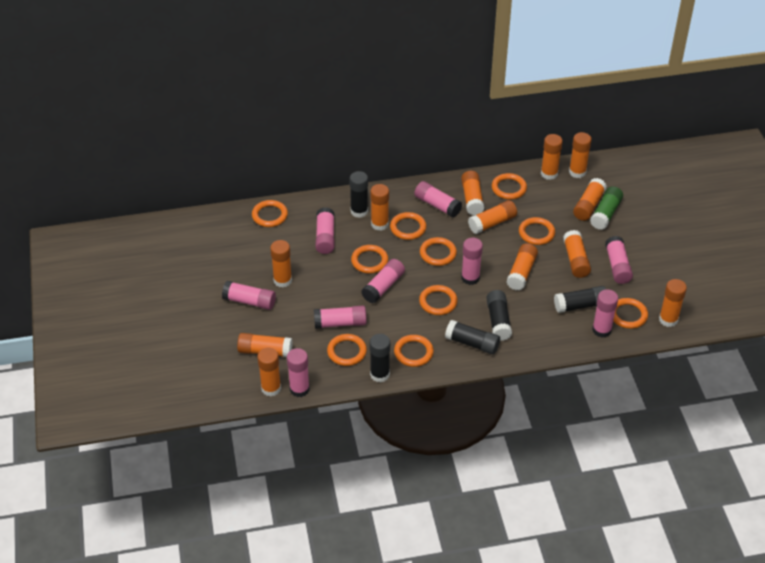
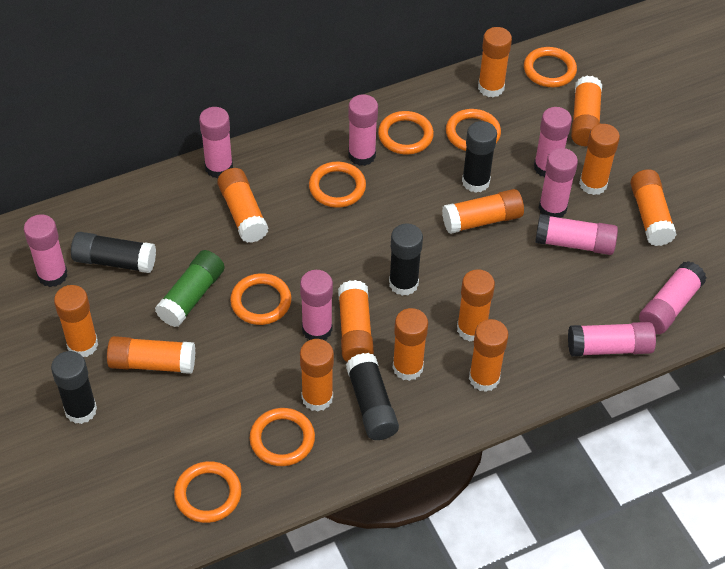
orange glue stick: [237,333,292,357] [257,347,281,396] [270,240,292,288] [370,184,389,231] [461,171,484,215] [468,200,517,234] [506,243,538,290] [541,134,563,180] [563,230,591,278] [569,132,592,178] [573,178,607,221] [659,279,687,327] = 12 -> [54,285,98,357] [107,336,195,374] [217,168,268,243] [300,339,334,411] [338,280,374,362] [392,308,428,381] [442,189,524,234] [457,269,495,342] [469,319,509,392] [478,27,512,97] [571,76,602,146] [579,124,620,195] [630,169,677,246] = 13
orange ring: [252,200,288,227] [327,334,367,366] [351,245,388,274] [390,212,426,240] [394,335,434,367] [419,285,458,315] [420,237,457,266] [492,173,527,200] [519,217,555,245] [613,298,648,329] = 10 -> [174,461,242,523] [230,273,291,325] [250,408,315,466] [309,162,366,208] [378,111,434,155] [446,109,501,151] [524,47,577,87] = 7

